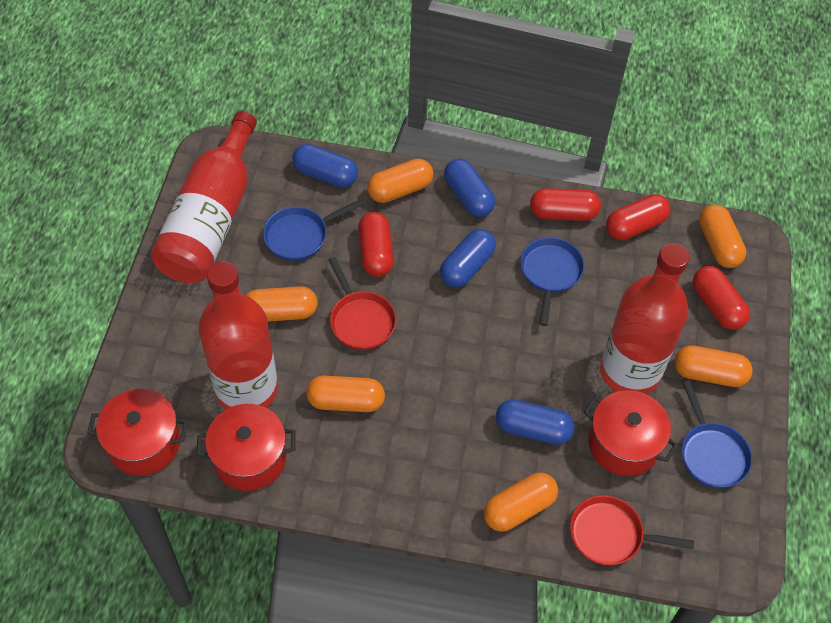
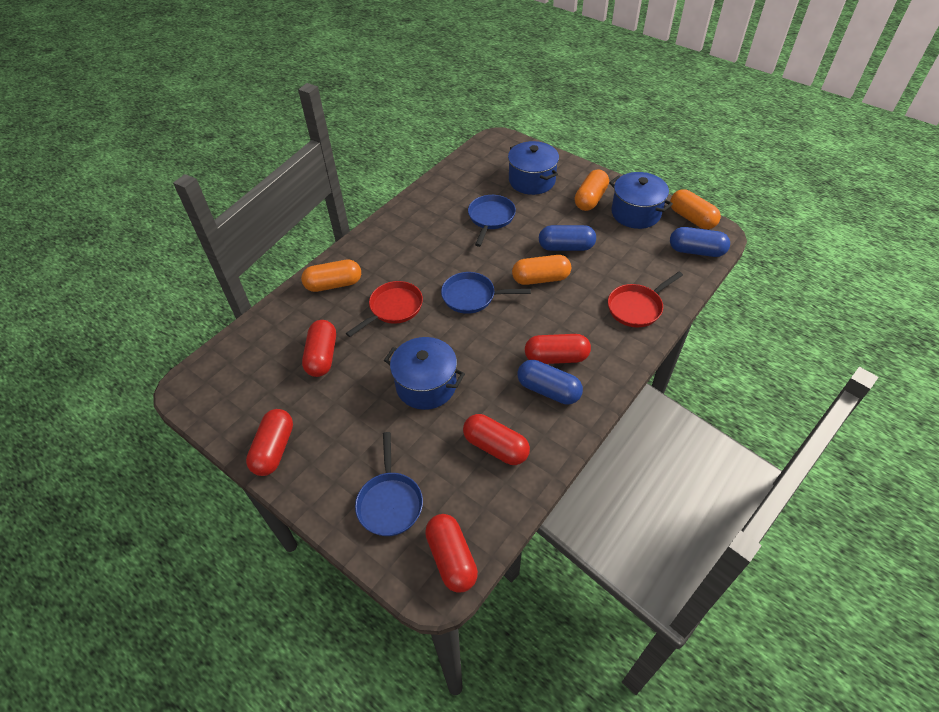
blue capsule: [292,144,358,187] [440,229,496,287] [444,159,495,217] [496,399,574,445] = 4 -> [518,360,583,405] [539,225,596,251] [670,227,730,257] = 3
blue pot: none = 0 -> [384,337,465,410] [508,141,559,195] [609,172,673,229] = 3
orange capsule: [246,286,318,322] [306,376,385,412] [367,159,433,203] [484,473,558,532] [674,346,752,387] [699,205,746,268] = 6 -> [301,260,361,292] [512,255,571,285] [575,169,609,211] [670,189,721,229] = 4
red bottle: [151,111,257,283] [199,261,278,410] [600,243,690,394] = 3 -> none = 0
red capsule: [358,212,394,277] [530,188,601,221] [606,194,671,240] [692,266,750,330] = 4 -> [246,409,293,476] [302,320,336,377] [425,514,478,593] [463,414,530,465] [525,334,591,364] = 5
red pot: [87,389,188,476] [197,404,296,491] [583,390,678,476] = 3 -> none = 0

